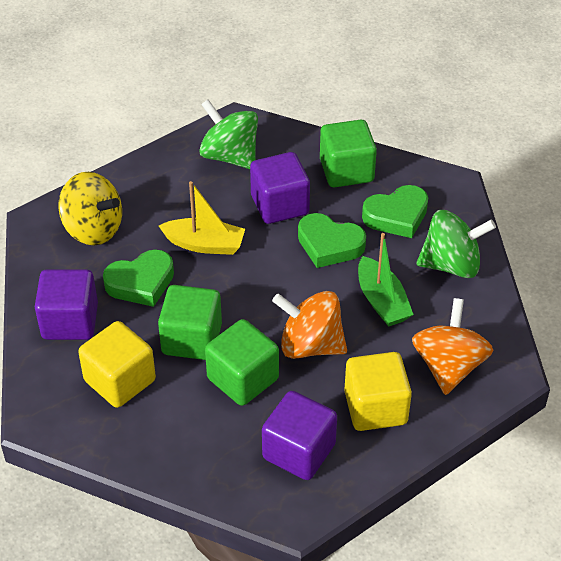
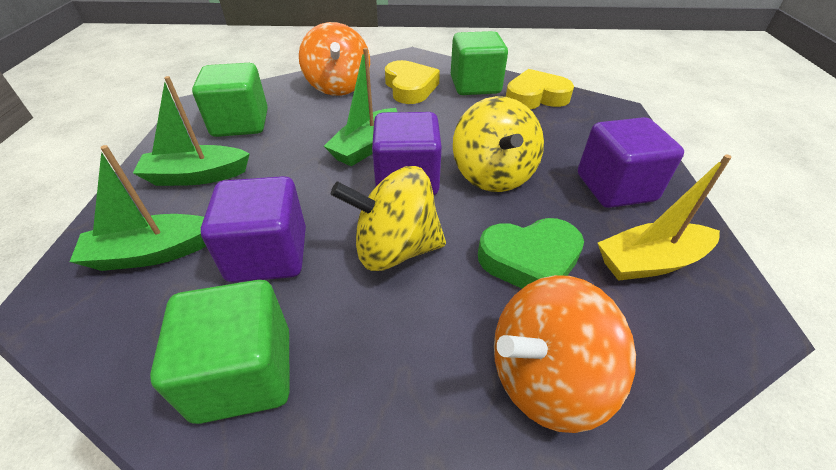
green boat: [358,233,414,327] = 1 -> [70,145,206,271] [133,76,249,186] [324,48,397,166] = 3
green heart: [103,250,174,307] [298,213,366,268] [362,185,428,238] = 3 -> [478,218,584,289] = 1
green spinning top: [199,99,258,169] [417,210,496,278] = 2 -> none = 0
yellow cube: [78,321,156,408] [344,352,412,431] = 2 -> none = 0
yellow heart: none = 0 -> [385,60,440,104] [506,69,574,109] = 2
yellow spinning top: [59,172,122,245] = 1 -> [331,166,446,271] [453,96,544,192] = 2

